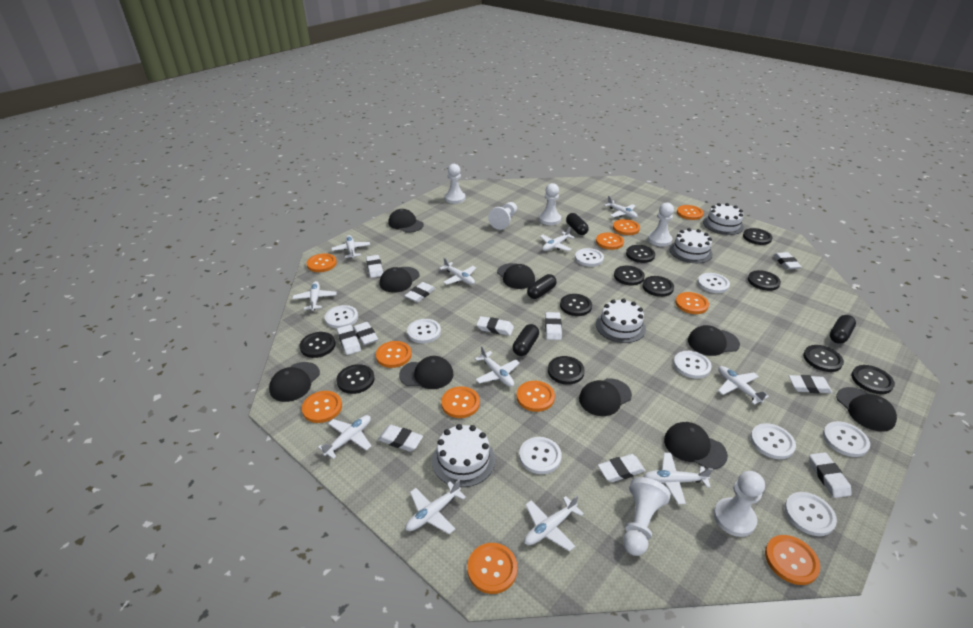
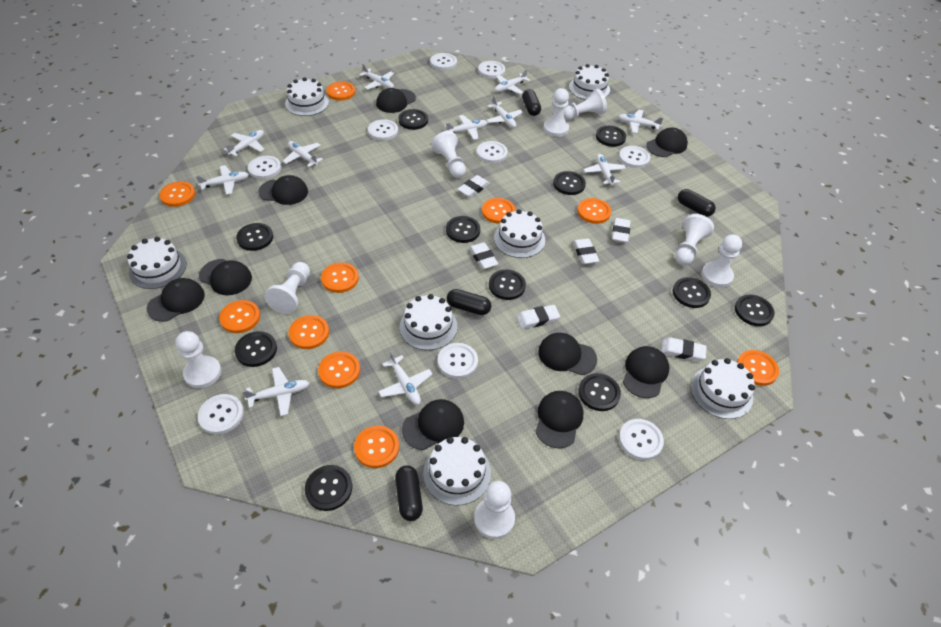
orange button: [302,391,342,423] [307,253,337,272] [376,341,411,368] [441,386,480,418] [467,543,517,594] [517,381,555,412] [596,232,624,250] [613,219,640,235] [675,292,709,314] [677,205,704,220] [765,535,820,585] = 11 -> [159,181,196,207] [219,300,260,333] [288,315,329,349] [318,352,360,388] [321,262,359,293] [326,81,355,101] [354,426,399,468] [482,198,515,224] [577,198,611,224] [737,350,779,386] = 10
white cake: [432,424,495,487] [596,299,646,343] [669,228,713,263] [703,203,744,235] = 4 -> [127,237,187,289] [285,77,329,116] [400,294,457,350] [423,437,491,505] [494,209,545,258] [569,64,610,100] [691,358,755,419] = 7
white eraser: [337,325,361,355] [353,322,378,346] [366,255,383,278] [378,425,423,452] [405,282,436,302] [476,316,514,336] [545,312,562,340] [598,454,646,482] [773,252,802,270] [789,375,832,393] [809,452,852,498] = 11 -> [458,175,490,198] [469,242,498,269] [516,305,560,329] [573,238,599,264] [612,218,631,243] [661,337,707,361] = 6
white pawn: [445,164,466,204] [488,202,517,230] [539,183,561,225] [623,477,671,556] [648,203,674,247] [714,471,765,537] = 6 -> [176,331,221,388] [264,262,310,314] [431,131,466,178] [474,481,515,539] [543,88,569,137] [564,89,607,121] [675,214,714,265] [701,234,742,288] = 8

